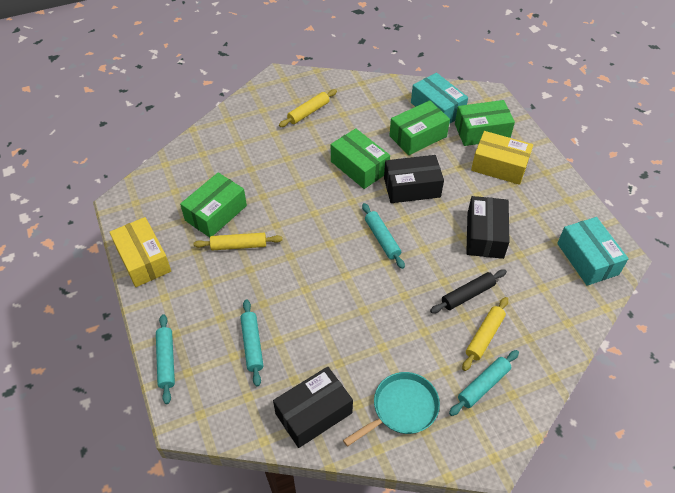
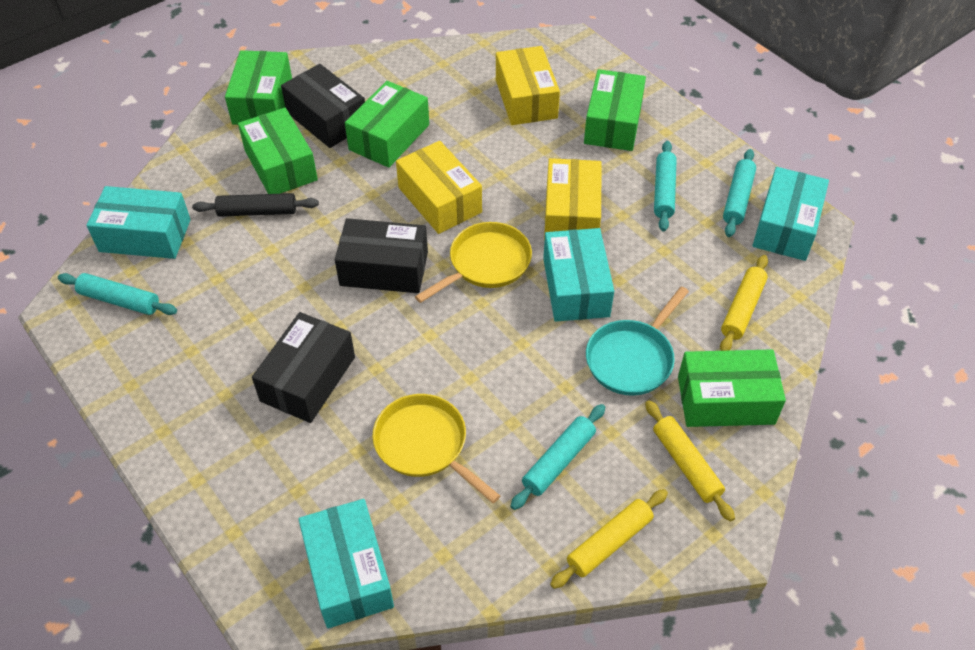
green box: [180,173,247,238] [331,128,390,189] [389,100,450,155] [455,100,515,146] = 4 -> [225,50,292,125] [238,108,318,194] [345,81,429,168] [584,69,646,151] [678,349,786,427] = 5
turquoise box: [411,73,468,124] [557,217,629,286] = 2 -> [87,186,191,259] [298,499,394,628] [543,228,614,322] [752,167,829,261] = 4
yellow box: [110,217,171,287] [471,131,533,185] = 2 -> [396,141,482,234] [496,46,560,125] [544,158,602,241] = 3
yellow pan: none = 0 -> [372,394,500,503] [415,222,532,303] = 2

